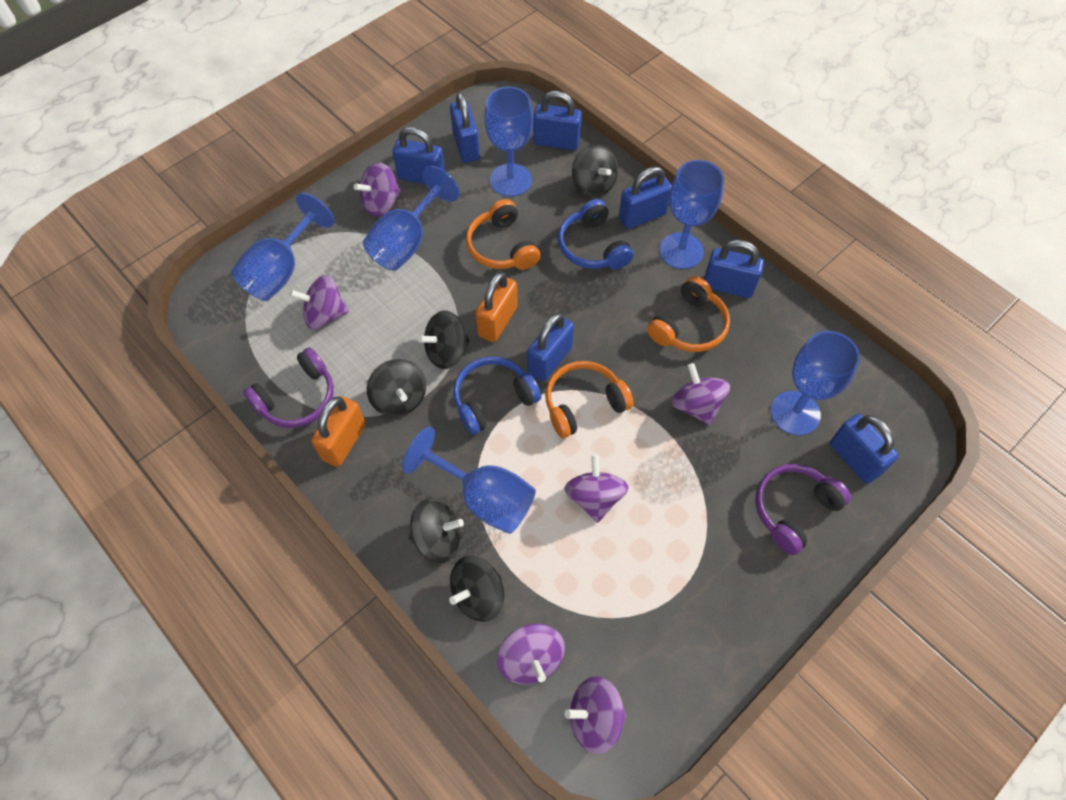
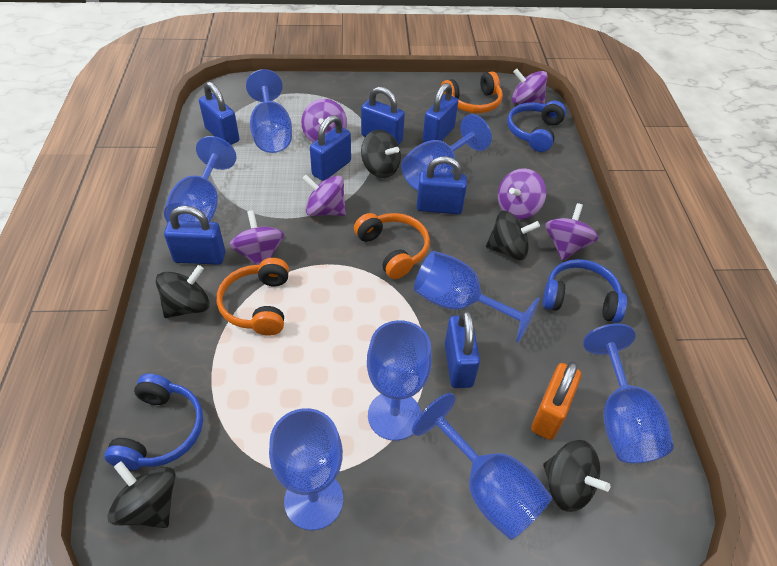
blue goblet: [231,193,335,301] [363,166,460,271] [402,427,536,534] [484,87,533,197] [659,160,724,269] [771,331,860,435] = 6 -> [164,136,237,222] [246,69,292,153] [269,408,343,530] [367,320,432,441] [401,114,492,190] [412,393,553,540] [414,251,540,343] [583,324,674,463] = 8
blue headphones: [453,356,541,435] [558,199,634,269] = 2 -> [104,374,203,470] [507,100,566,152] [543,259,627,323] = 3
orange padlock: [311,396,366,467] [475,272,518,342] = 2 -> [531,361,582,440] = 1
purple headphones: [243,347,334,428] [755,464,851,555] = 2 -> none = 0

